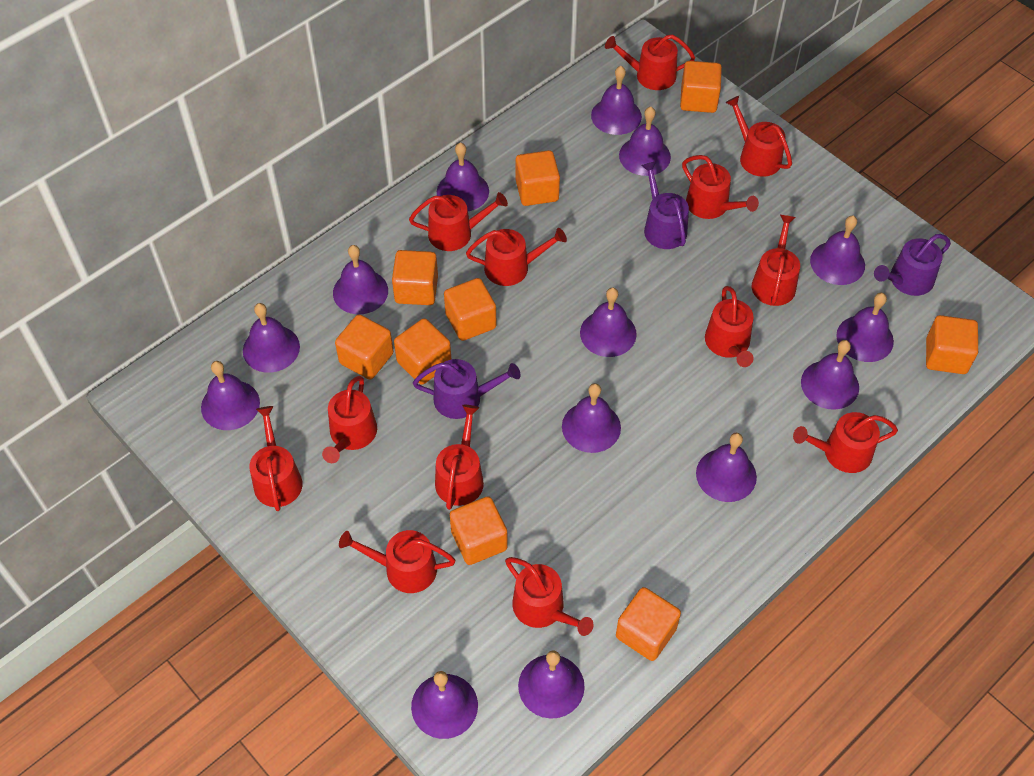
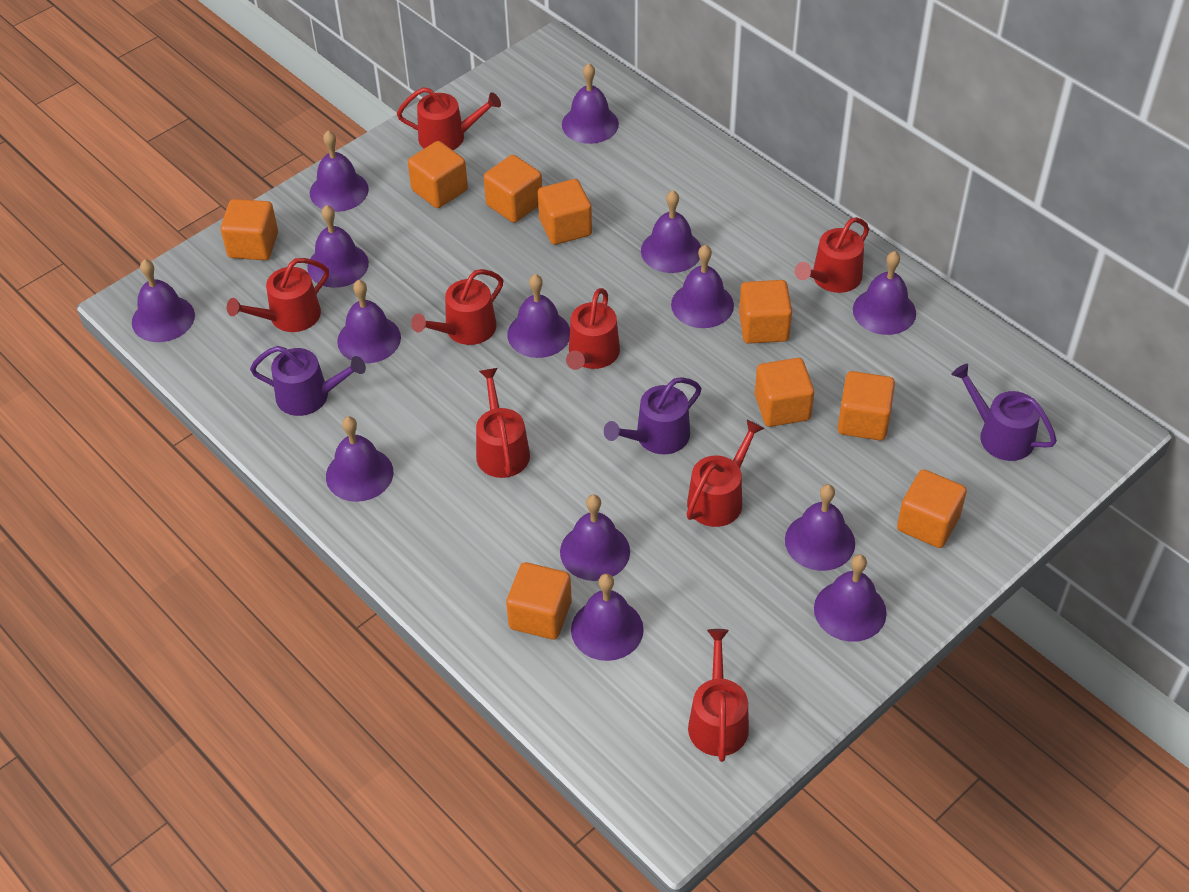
red watering can: [249,406,303,511] [322,376,377,463] [339,530,455,593] [409,192,508,251] [435,405,484,510] [466,228,567,286] [505,557,594,636] [605,35,695,90] [682,155,759,219] [705,286,754,367] [725,96,792,177] [752,215,800,306] [793,412,898,473] = 13 -> [227,258,329,332] [397,87,501,150] [411,269,503,345] [476,368,530,478] [566,288,620,370] [687,420,764,527] [688,629,749,762] [795,217,869,293] = 8

